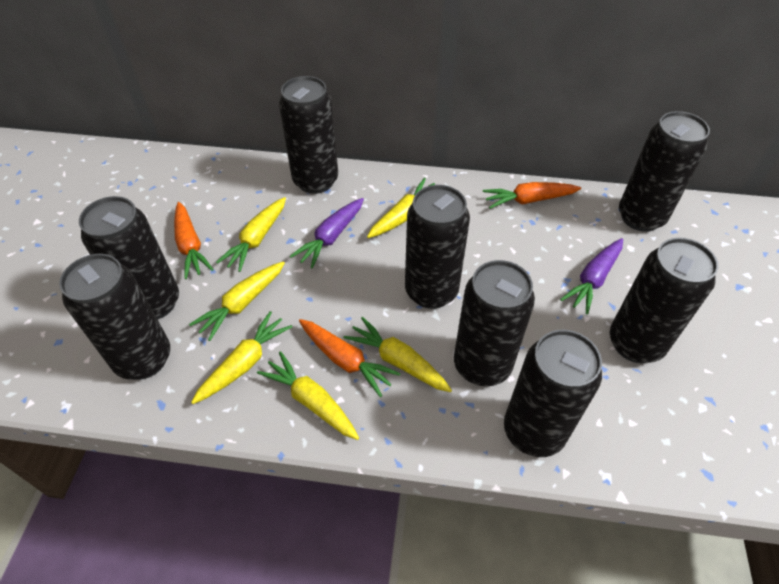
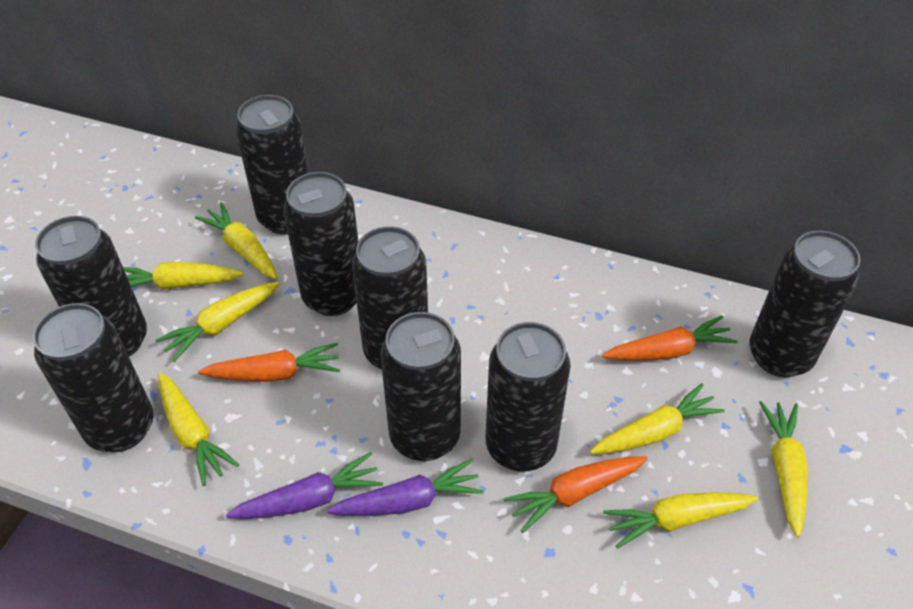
yellow carrot: [189,261,285,341] [191,311,292,404] [216,197,286,272] [257,351,359,440] [344,317,452,392] [367,178,435,238] = 6 -> [123,262,244,290] [155,282,280,362] [158,372,239,486] [195,202,277,280] [590,383,725,454] [603,492,758,549] [759,401,808,538] = 7

